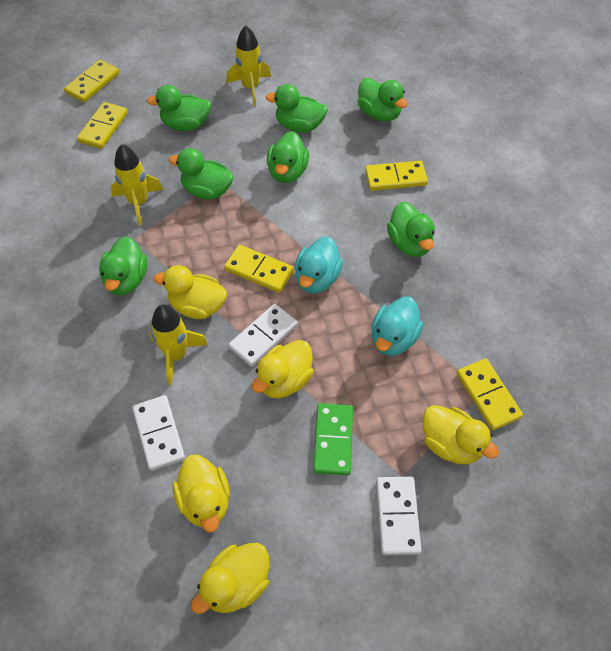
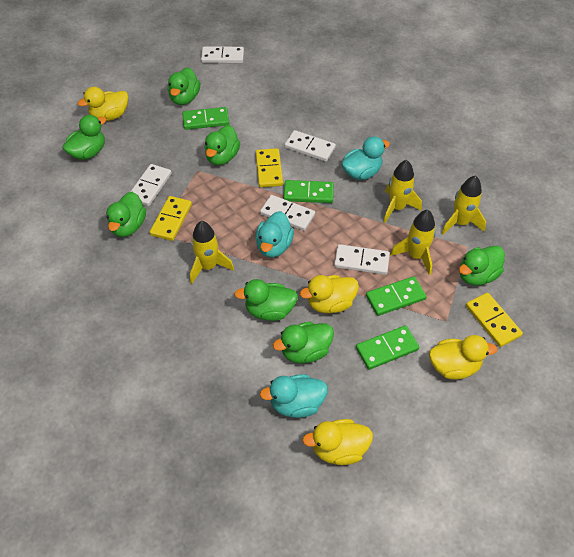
green domino: [313,403,353,476] = 1 -> [182,107,229,130] [284,180,334,203] [356,325,419,370] [366,276,427,316] = 4
turquoise duck: [294,236,343,294] [371,297,423,356] = 2 -> [255,211,294,257] [260,374,328,418] [342,136,390,180] = 3
white domino: [132,395,185,471] [228,304,298,367] [376,477,422,555] = 3 -> [130,164,172,206] [201,46,244,63] [260,195,315,231] [285,130,336,162] [334,244,390,275] = 5
yellow domino: [64,60,119,103] [77,102,128,149] [224,245,294,293] [365,161,428,191] [457,359,523,430] = 5 -> [150,196,192,241] [256,148,283,187] [466,293,523,347] = 3
yellow duck: [154,265,227,319] [173,455,230,532] [191,543,270,614] [252,340,314,398] [423,405,499,465] = 5 -> [78,87,128,121] [300,275,359,313] [302,419,373,465] [429,335,497,380] = 4
yellow rocket: [111,144,163,226] [150,304,208,385] [226,26,271,106] = 3 -> [190,221,234,284] [384,160,422,223] [390,210,436,275] [442,175,486,235] = 4

